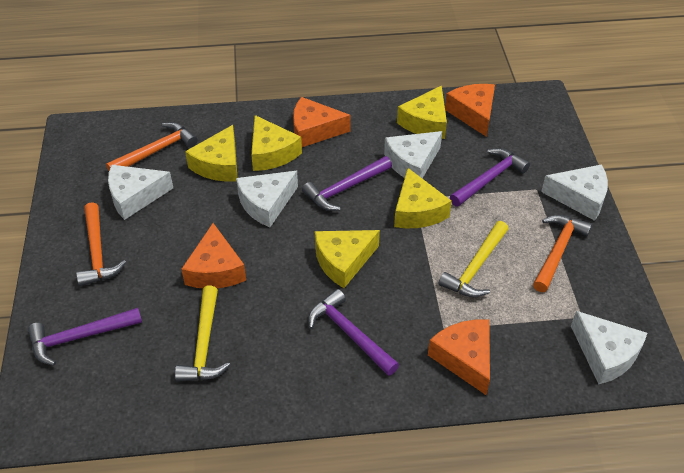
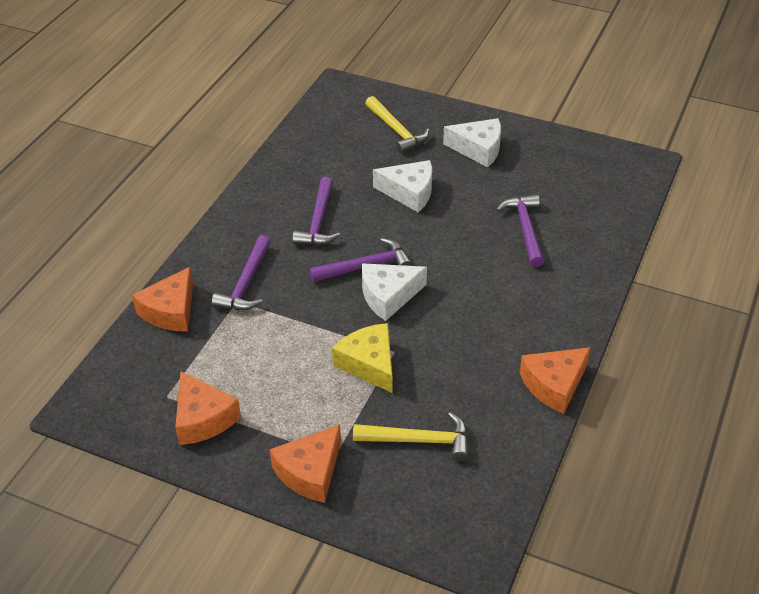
orange hammer: [76,202,126,286] [106,122,198,171] [533,215,592,292] = 3 -> none = 0
white cheese: [108,165,173,220] [236,171,298,227] [384,131,442,178] [541,164,608,221] [571,311,647,384] = 5 -> [362,263,427,321] [373,160,432,212] [443,118,501,168] = 3
yellow cheese: [185,125,237,182] [251,115,302,171] [315,230,380,288] [394,168,452,228] [397,86,447,139] = 5 -> [332,323,392,393] = 1

